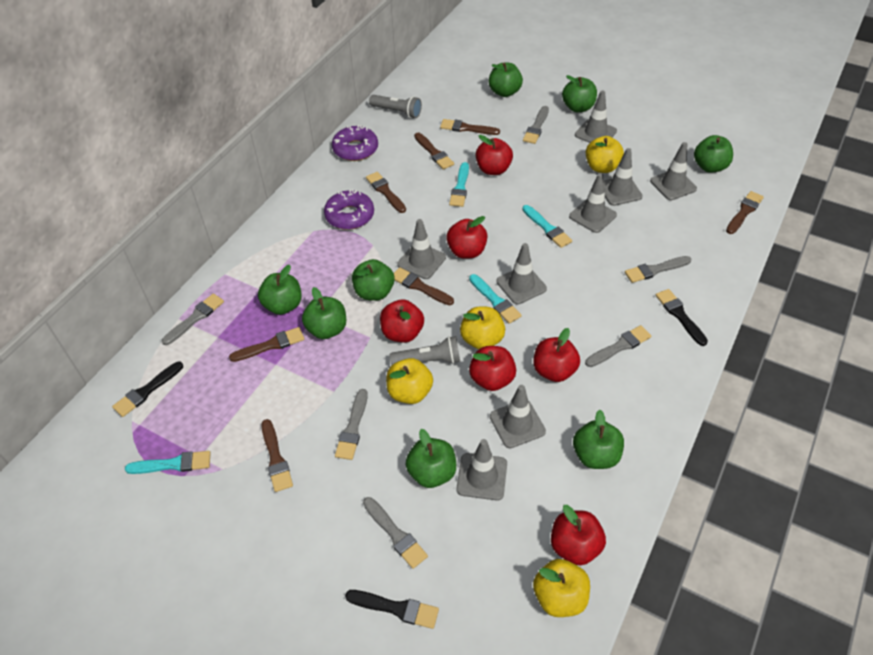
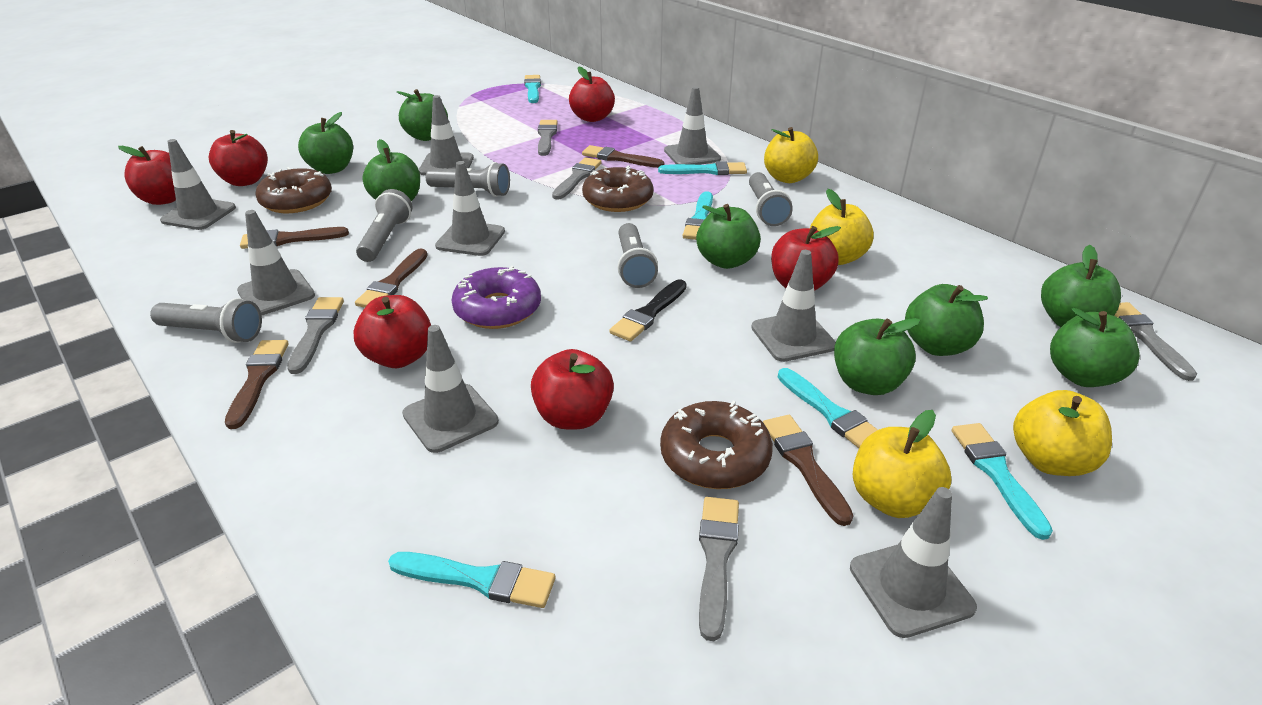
black brush: [112,362,183,417] [345,590,439,629] [656,289,708,346] = 3 -> [610,279,687,342] = 1
brown brush: [229,327,304,362] [261,419,293,492] [366,172,406,213] [394,267,454,306] [414,132,454,169] [440,119,500,135] [726,191,764,234] = 7 -> [225,340,289,429] [240,227,349,249] [355,249,428,308] [582,145,664,168] [763,415,853,526] = 5
brown donut: none = 0 -> [255,167,332,213] [582,166,653,212] [660,401,773,489] = 3
grey brush: [162,294,224,345] [335,389,368,460] [363,497,428,569] [523,106,549,144] [585,325,651,367] [625,256,691,283] = 6 -> [287,297,344,374] [538,120,558,156] [552,157,602,200] [699,497,739,641] [1114,302,1197,381] = 5
grey flashlight: [369,95,422,118] [390,336,460,366] = 2 -> [150,298,262,343] [356,189,413,262] [426,162,510,197] [618,223,658,288] [749,172,793,226] = 5
purple donut: [324,189,374,230] [332,125,378,161] = 2 -> [452,266,541,329] = 1
turquoise brush: [125,451,211,474] [449,162,469,207] [469,274,522,324] [522,205,572,248] = 4 -> [388,552,555,608] [524,75,541,103] [658,161,747,175] [683,191,713,240] [778,368,878,448] [951,423,1053,540] = 6

